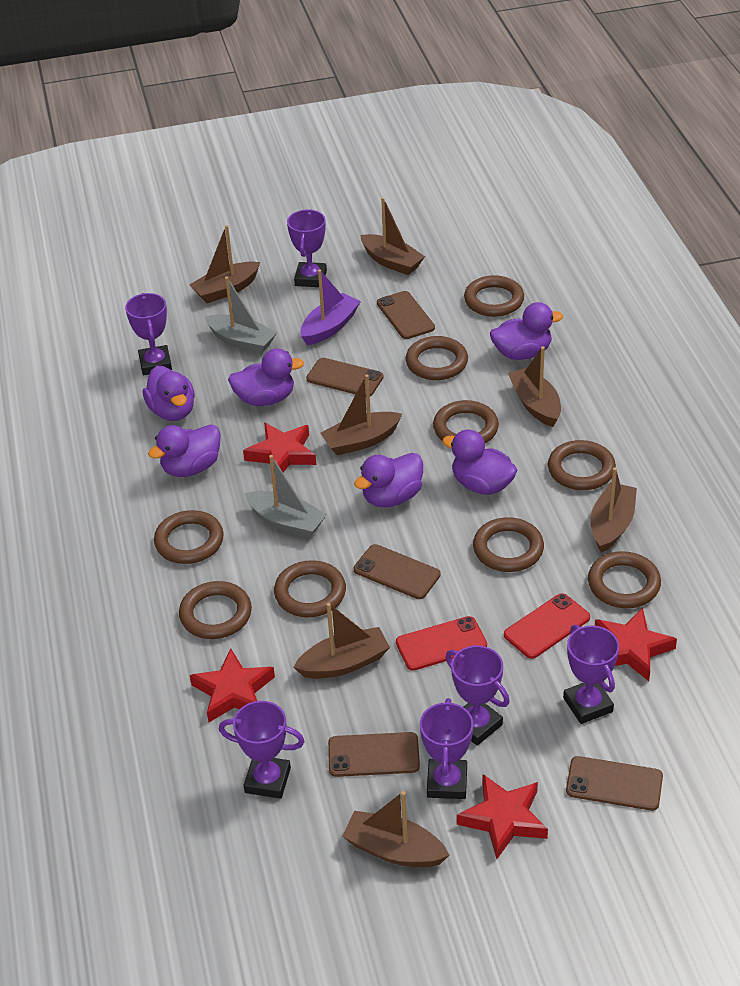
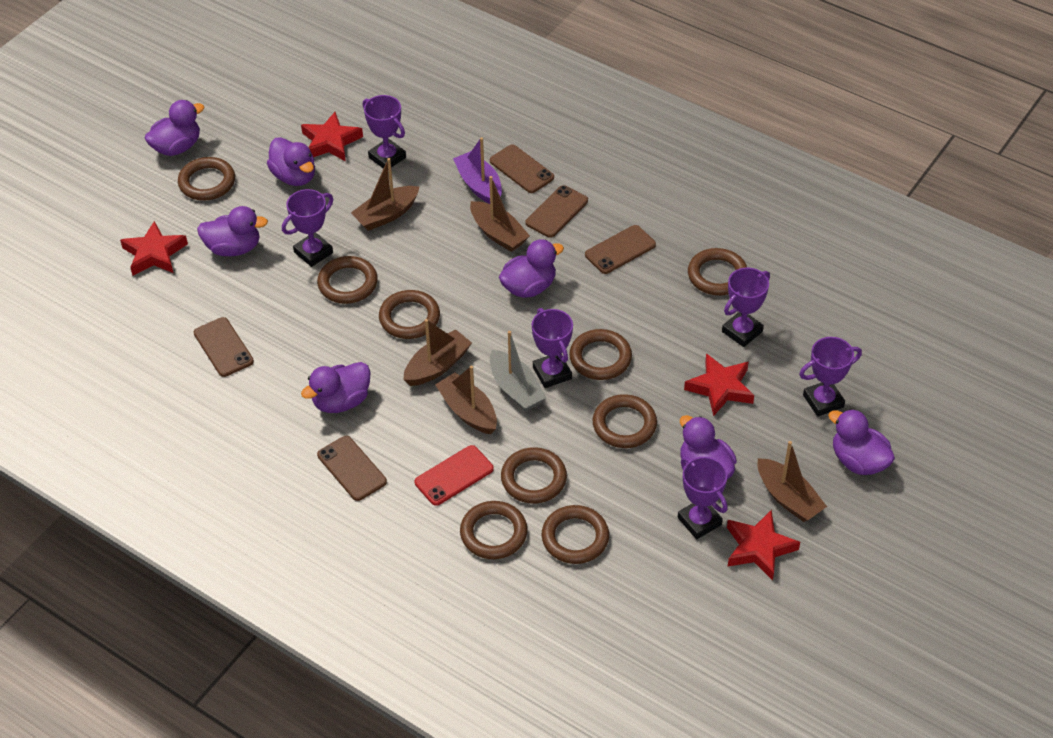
brown boat: [190,225,260,303] [294,603,390,679] [321,374,402,456] [342,791,449,867] [360,197,425,275] [508,347,561,427] [590,468,637,553] = 7 -> [351,158,419,231] [403,319,472,386] [435,366,497,434] [470,176,530,252] [757,441,827,522] = 5
grey boat: [205,277,277,354] [245,455,327,538] = 2 -> [490,331,546,411] = 1
purple duck: [143,366,195,421] [148,424,221,477] [228,348,304,406] [354,453,423,508] [442,430,517,495] [490,302,563,360] = 6 -> [145,100,205,156] [197,206,268,256] [267,137,315,186] [301,362,371,413] [499,239,564,298] [680,415,737,479] [828,409,895,475] = 7
red phone: [396,616,487,671] [504,593,590,659] = 2 -> [415,445,494,506] = 1

